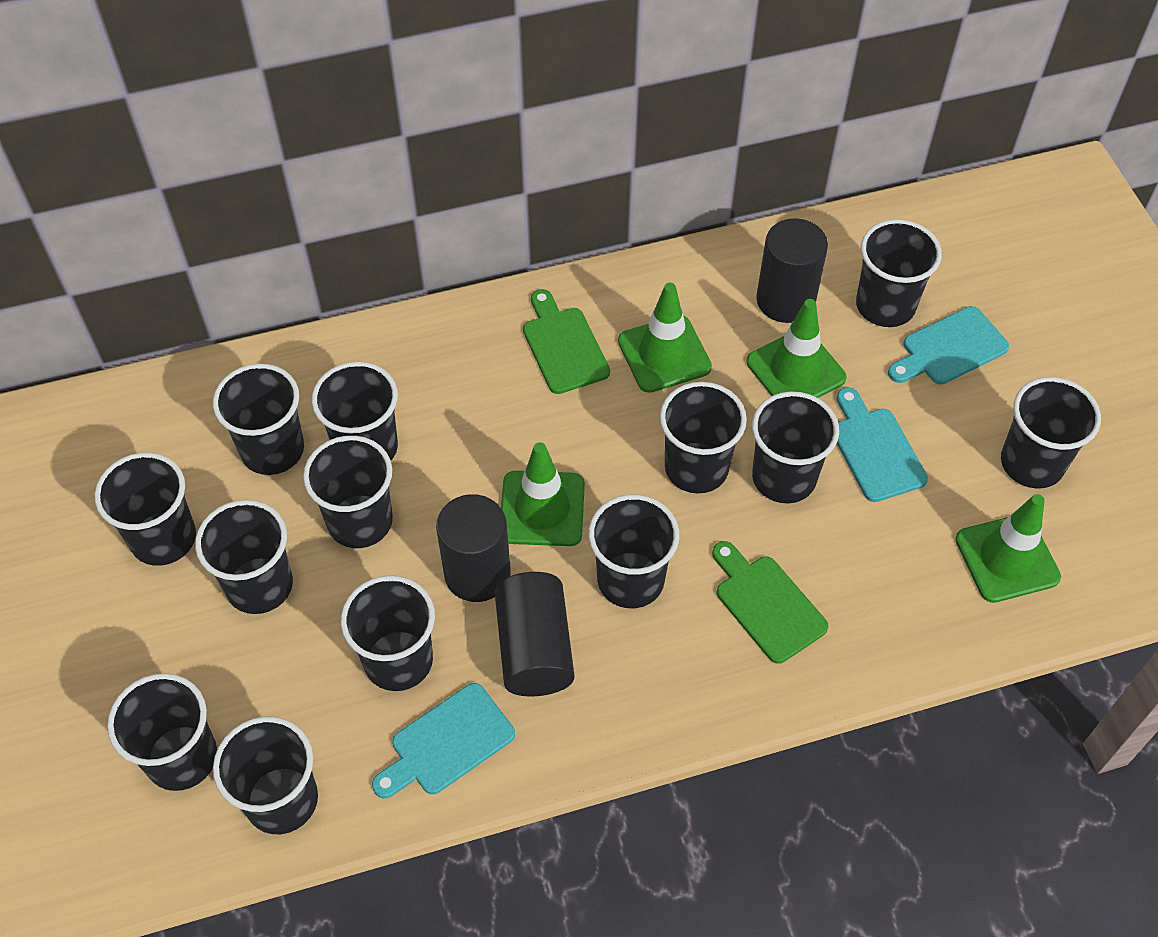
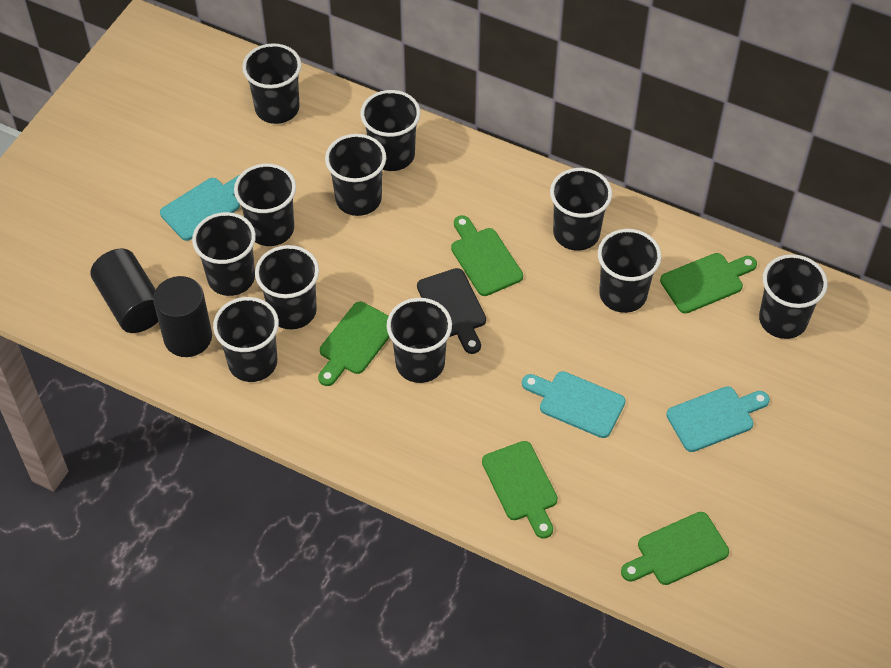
black cup: [95,453,196,566] [107,673,217,791] [195,500,293,614] [213,364,304,475] [213,717,318,834] [303,436,393,548] [312,361,398,460] [341,575,435,691] [588,494,679,608] [660,382,747,494] [752,391,839,503] [856,219,942,327] [1001,377,1101,488] = 13 -> [192,212,256,296] [213,297,279,382] [234,164,296,246] [242,43,301,124] [255,245,319,329] [325,134,386,216] [361,90,421,171] [387,298,452,383] [550,168,612,251] [598,229,661,313] [759,254,827,339] = 11
black cutting board: none = 0 -> [417,268,486,354] = 1
black cylinder: [436,494,511,602] [495,572,574,697] [756,218,828,323] = 3 -> [91,248,158,333] [153,276,212,357] = 2
green cutting board: [523,289,610,394] [712,541,828,664] = 2 -> [318,302,390,386] [451,215,523,296] [482,441,558,539] [621,512,729,585] [660,253,757,313] = 5
green traffic cone: [501,442,585,546] [618,283,712,393] [747,299,846,398] [955,494,1061,603] = 4 -> none = 0

